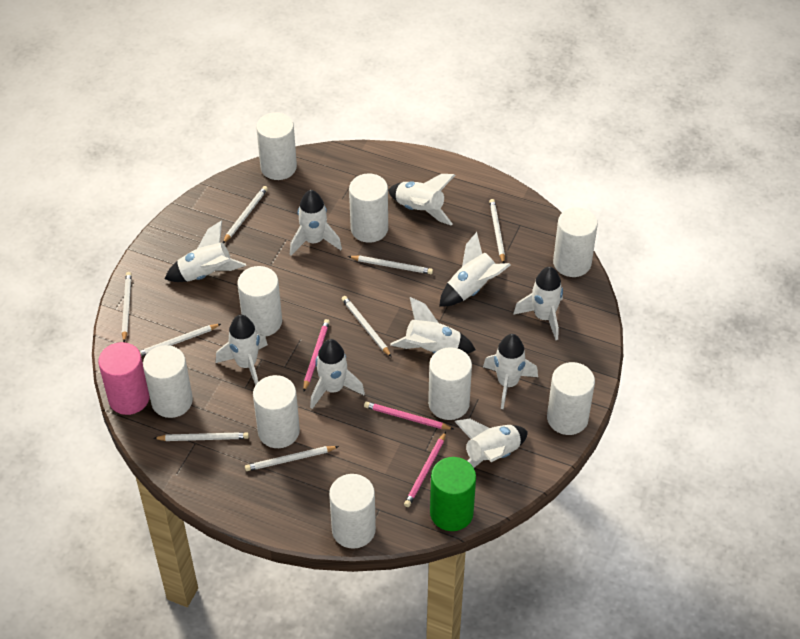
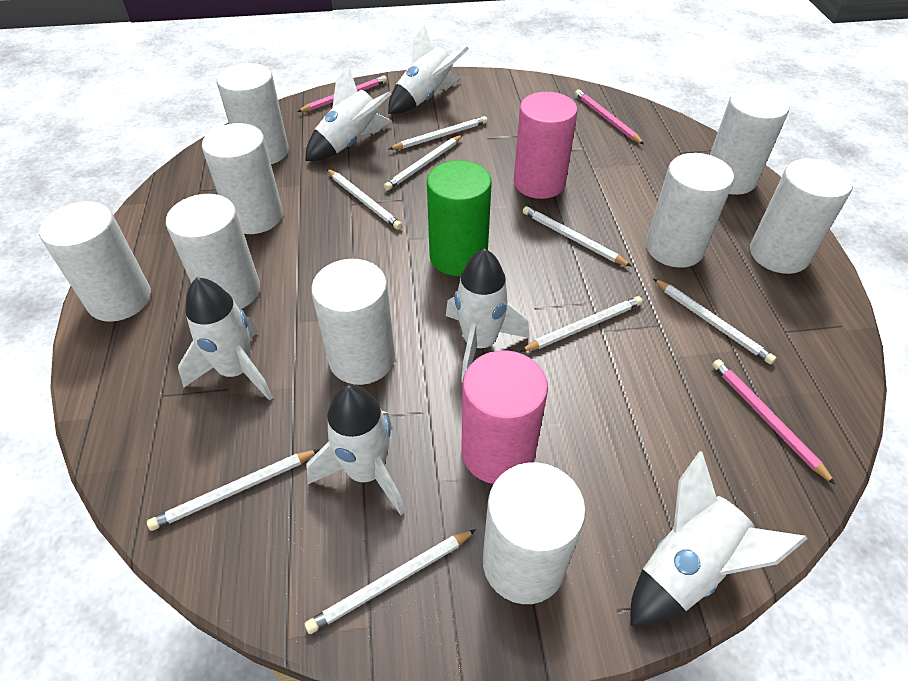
pink cylinder: [98,342,150,415] = 1 -> [461,350,548,484] [514,92,578,199] = 2
white rocket: [165,221,246,282] [216,315,268,386] [290,190,342,256] [310,339,365,409] [388,174,455,226] [390,297,476,354] [439,232,511,306] [454,419,528,468] [483,334,538,409] [513,267,563,340] = 10 -> [178,277,273,401] [305,65,392,161] [306,384,405,515] [388,25,469,114] [446,248,529,382] [630,451,807,626] = 6

